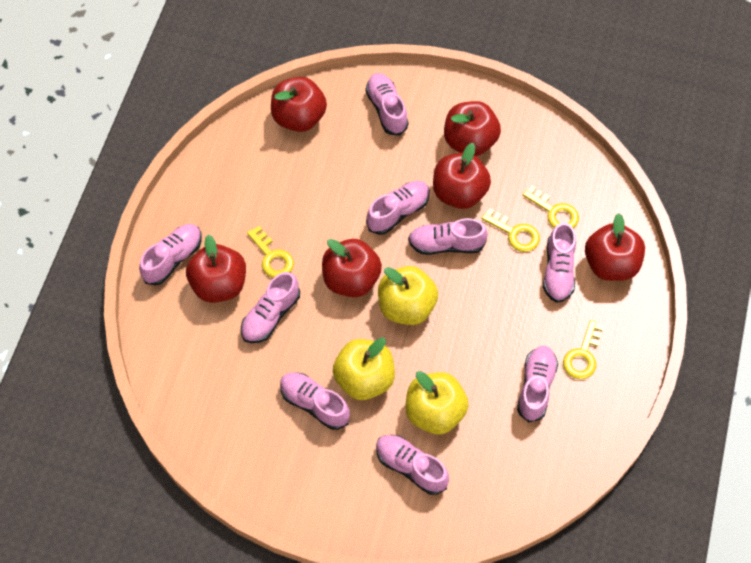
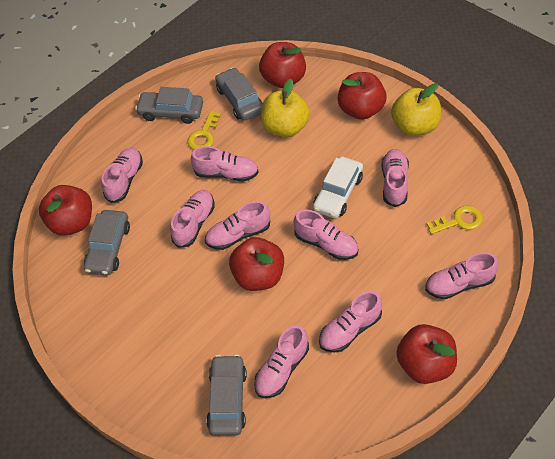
grey car: none = 0 -> [84,210,130,275] [135,87,203,124] [206,355,247,436] [215,68,263,120] = 4
red apple: [186,234,246,303] [271,77,327,132] [322,239,382,297] [433,143,491,209] [444,101,501,156] [585,213,645,281] = 6 -> [39,185,92,236] [229,237,284,291] [259,42,306,88] [338,72,387,120] [396,324,457,384] = 5
white car: none = 0 -> [313,156,363,218] = 1
yellow apple: [333,338,395,400] [378,266,438,325] [406,371,468,434] = 3 -> [261,79,310,137] [391,83,441,136] = 2
yellow key: [247,226,294,278] [482,208,540,252] [523,186,579,228] [563,320,604,379] = 4 -> [188,111,221,150] [427,205,483,234] = 2

